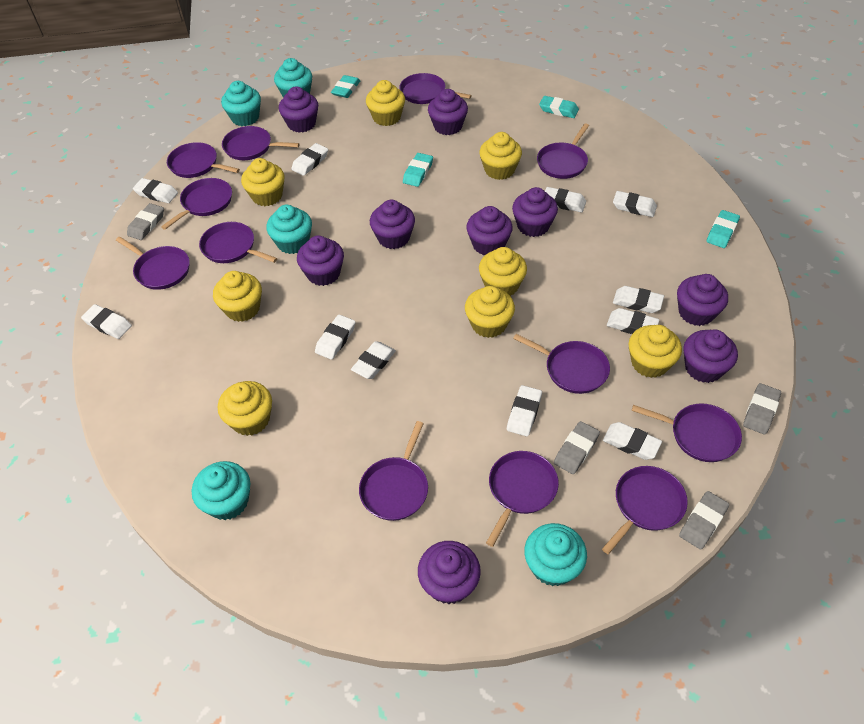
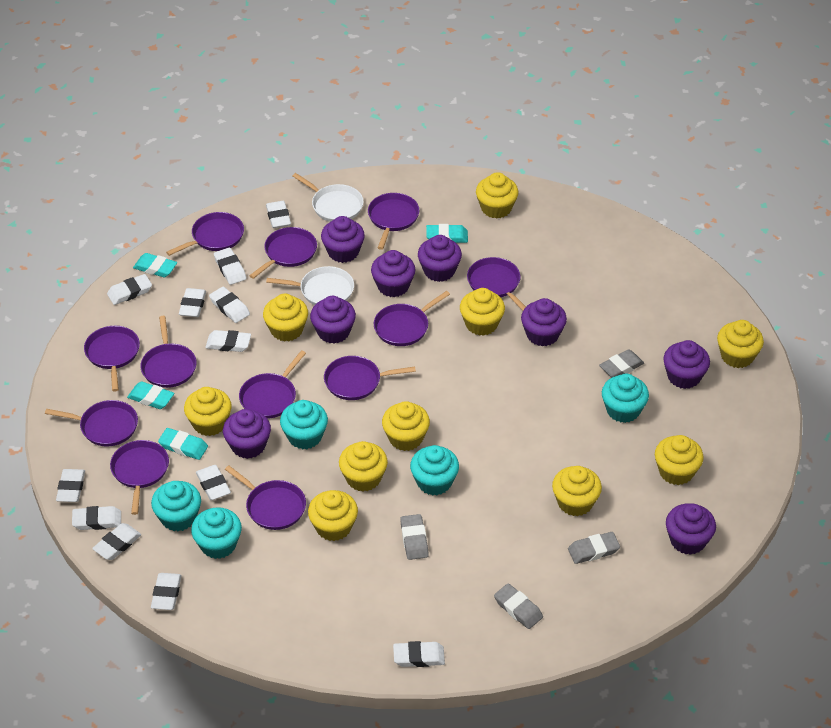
purple cupcake: [279,87,318,133] [297,236,344,286] [370,200,415,249] [418,541,481,604] [428,89,468,135] [466,206,513,255] [512,187,558,237] [677,274,728,326] [683,329,738,383] = 9 -> [223,409,271,459] [310,296,356,344] [321,216,365,263] [371,250,415,297] [418,235,462,282] [521,298,567,347] [663,340,710,389] [666,503,716,555] = 8
white eraser: [81,304,132,339] [133,178,178,203] [291,143,328,176] [315,314,355,360] [351,341,396,379] [507,385,542,436] [545,187,586,212] [603,422,662,460] [607,308,659,334] [613,191,657,217] [613,286,664,313] = 11 -> [56,469,85,502] [72,506,121,530] [92,523,141,560] [107,274,152,305] [151,573,181,610] [179,288,206,317] [196,465,231,500] [206,330,251,352] [209,287,250,323] [214,248,247,285] [266,201,291,228] [393,641,445,667] = 12
white pan: none = 0 -> [266,266,354,305] [293,173,364,222] = 2
yellow cupcake: [213,271,262,322] [218,381,272,436] [241,158,285,206] [366,80,405,126] [465,286,515,338] [479,132,522,180] [479,247,527,296] [629,325,682,378] = 8 -> [184,387,232,436] [263,294,308,342] [308,490,358,541] [339,441,388,491] [382,401,430,451] [460,288,505,336] [476,172,518,219] [552,466,602,516] [655,435,704,485] [717,320,764,368] = 10

